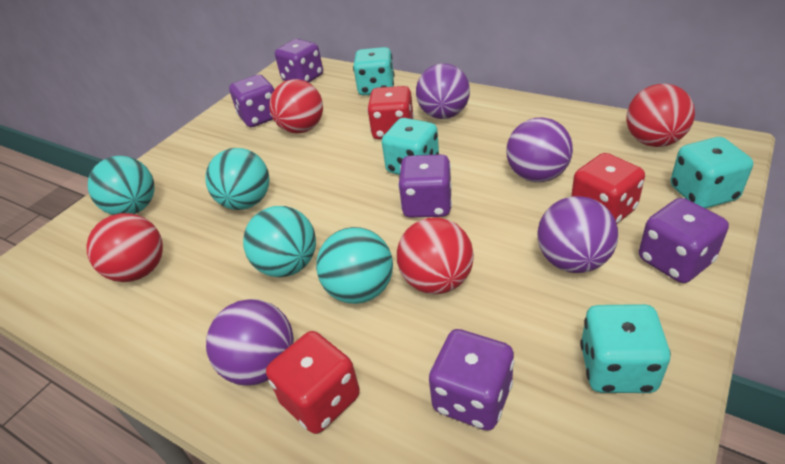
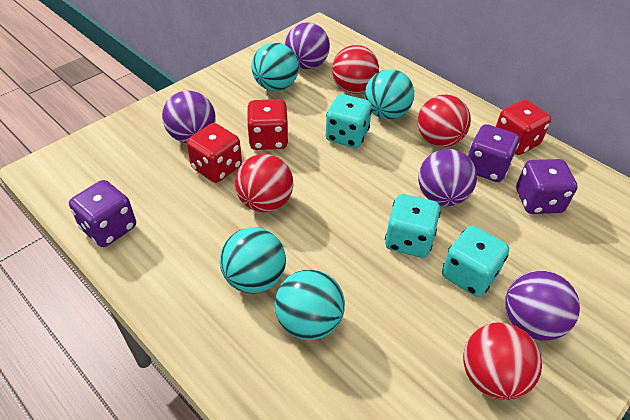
purple dice: [229,75,275,127] [275,39,323,83] [398,154,452,218] [429,329,514,431] [639,198,729,283] = 5 -> [69,180,136,247] [468,124,519,182] [516,159,578,214] = 3
turquoise dice: [353,47,394,95] [382,118,439,175] [580,304,671,393] [670,137,753,209] = 4 -> [326,94,372,148] [385,194,441,258] [442,226,509,297] = 3

